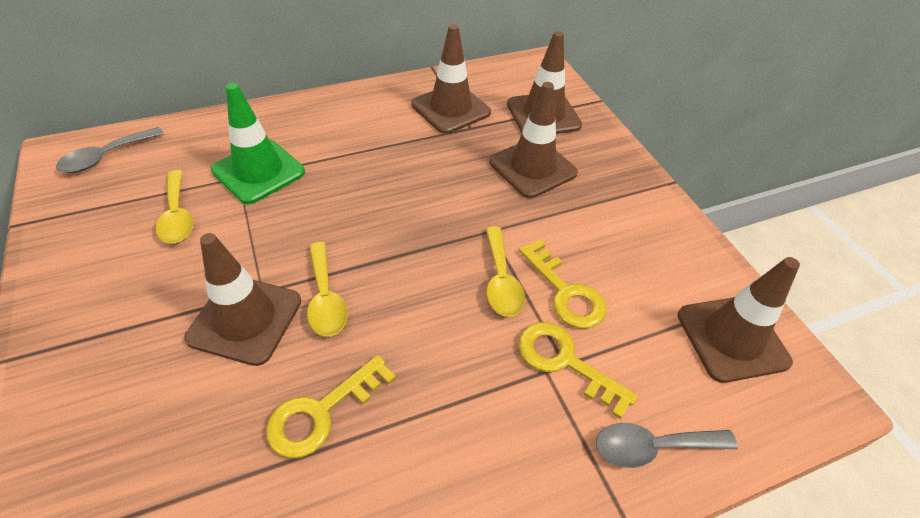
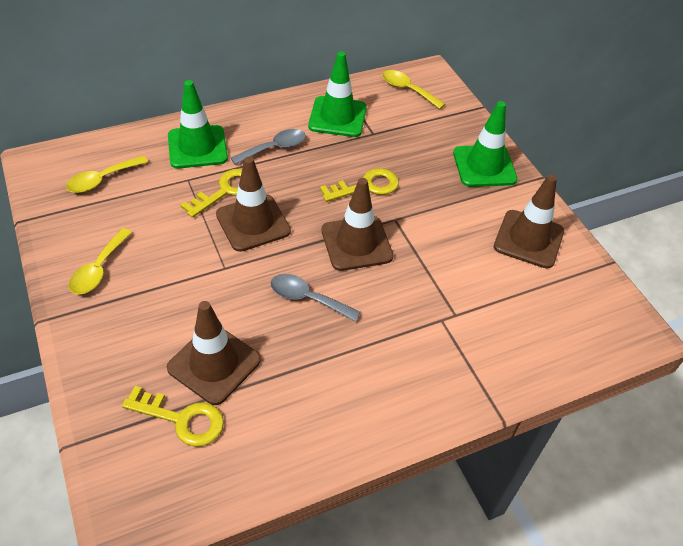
brown traffic cone: [185,233,301,366] [411,24,491,134] [489,82,578,198] [507,31,582,134] [677,257,800,383] = 5 -> [167,301,261,405] [216,156,291,252] [322,178,393,271] [494,175,564,269] = 4
green traffic cone: [211,83,305,204] = 1 -> [168,80,228,169] [308,51,367,137] [453,101,517,187] = 3

